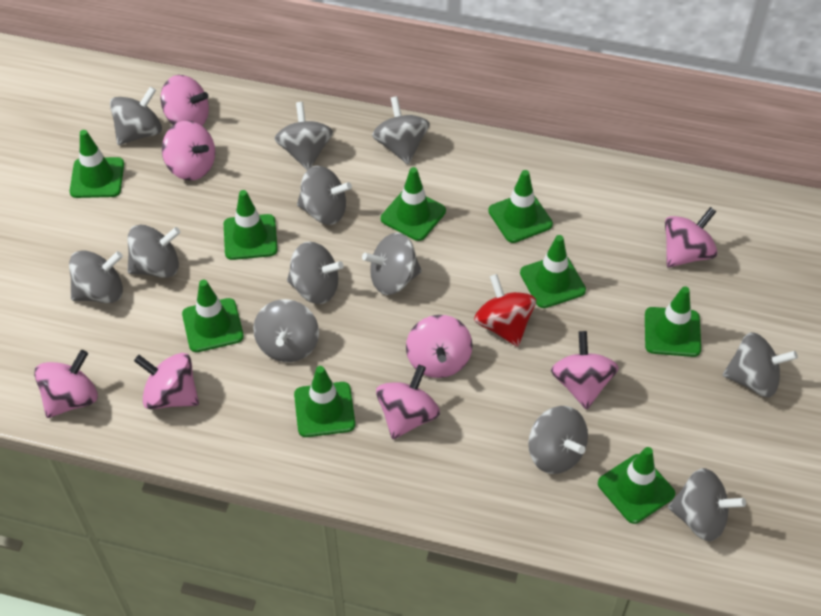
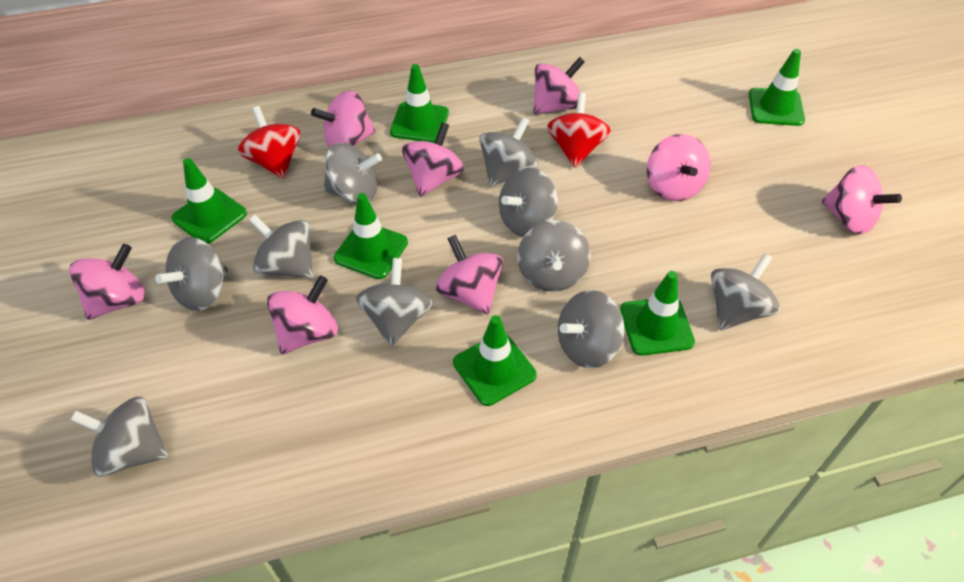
green traffic cone: [70,130,124,198] [182,280,244,352] [224,190,278,260] [294,366,355,437] [381,167,446,241] [488,170,553,243] [520,235,586,308] [598,447,675,524] [645,286,701,357] = 9 -> [171,158,247,244] [334,193,408,279] [390,64,449,143] [453,315,537,406] [620,271,695,356] [749,49,805,126] = 6
grey spinning top: [69,250,123,303] [110,86,162,145] [127,225,181,278] [253,299,319,362] [274,102,333,170] [287,241,344,304] [297,166,352,225] [362,233,422,295] [372,96,430,164] [528,406,588,474] [668,468,746,541] [723,332,798,397] = 12 -> [70,397,169,477] [155,237,228,311] [248,215,314,279] [323,143,382,204] [356,258,432,347] [479,117,538,187] [499,168,558,237] [517,220,590,292] [558,290,624,368] [711,253,780,330] = 10
red spinning top: [474,274,536,347] = 1 -> [238,106,300,179] [547,93,611,168] = 2

